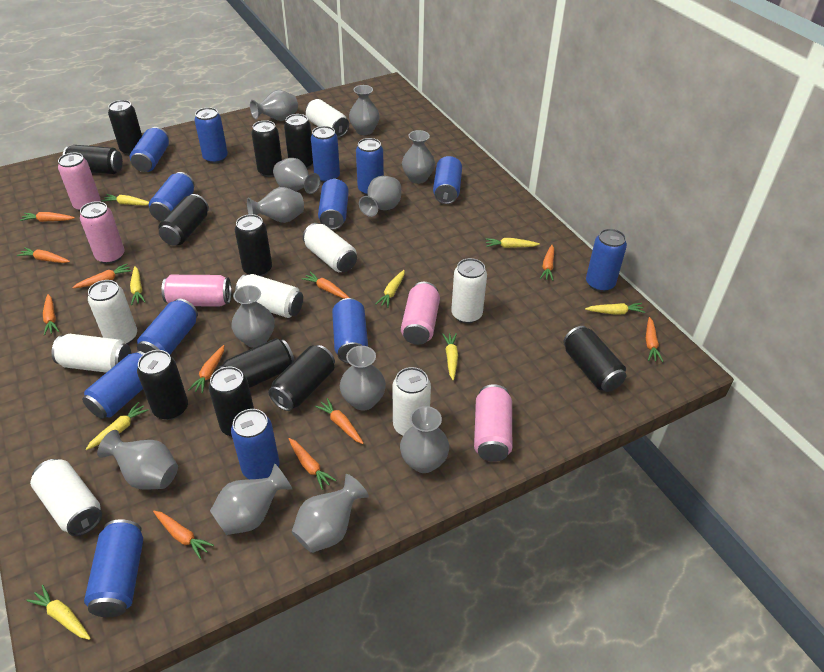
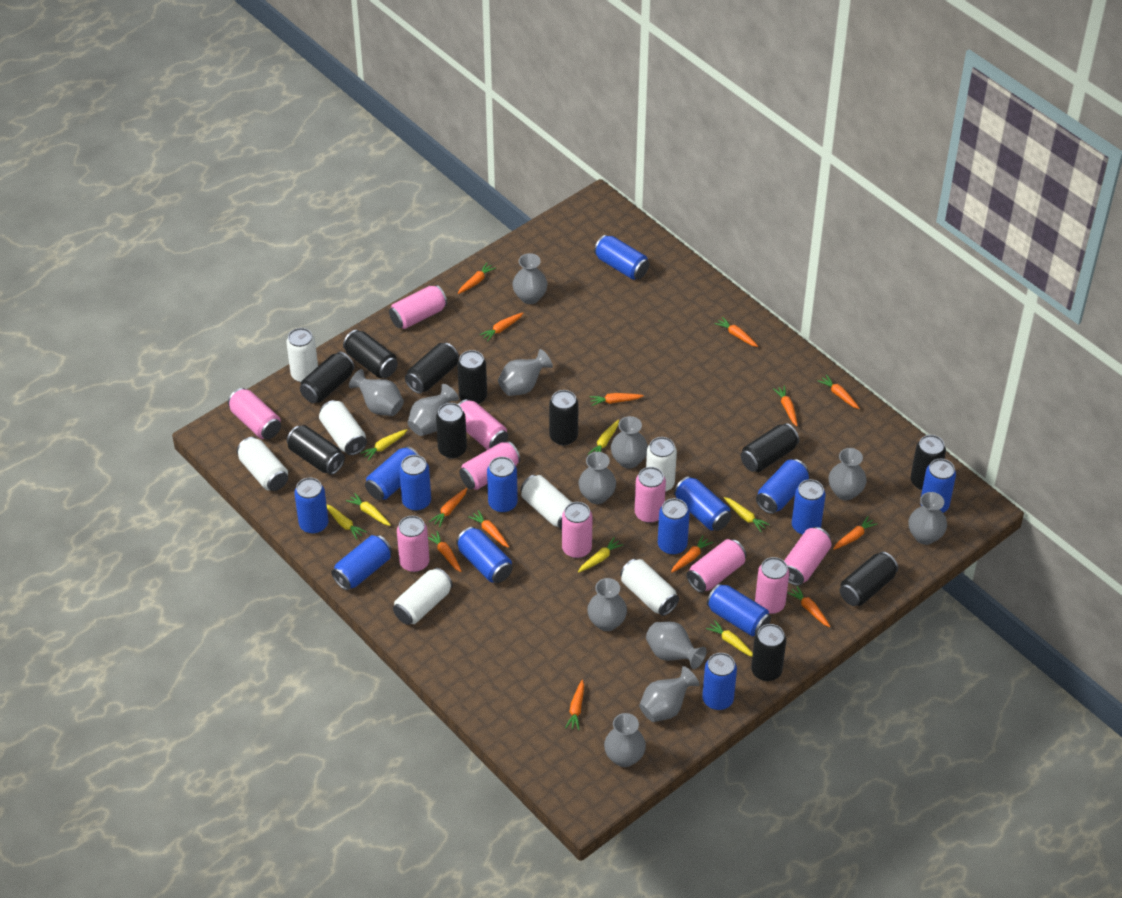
blue can: [82,351,145,419] [84,519,143,617] [130,127,169,172] [137,299,198,355] [149,172,195,221] [194,107,228,163] [231,409,279,479] [311,126,340,183] [318,179,349,230] [332,298,368,363] [356,138,384,196] [433,156,462,204] [586,229,627,292] = 13 -> [294,478,328,534] [331,535,392,590] [365,446,419,500] [399,455,431,511] [456,527,513,583] [487,457,518,513] [594,235,649,280] [658,498,690,555] [674,476,731,531] [702,653,737,710] [707,584,771,636] [756,459,809,514] [792,479,826,535] [920,459,956,513] = 14
orange carrot: [17,247,70,263] [20,212,75,222] [43,294,59,336] [72,264,132,288] [153,511,214,559] [188,345,224,394] [289,438,336,490] [301,272,349,299] [315,398,364,444] [540,245,554,281] [646,317,663,362] = 11 -> [428,531,461,572] [429,488,467,527] [458,263,496,294] [468,510,509,548] [480,313,523,342] [565,680,584,730] [590,393,644,406] [671,536,713,573] [715,317,758,347] [773,386,798,426] [787,586,831,627] [818,375,860,409] [833,516,877,550] = 13
pink can: [58,153,101,211] [80,201,125,264] [162,275,231,307] [401,282,440,345] [474,384,512,462] = 5 -> [228,388,281,439] [389,285,447,329] [397,516,430,572] [458,399,508,450] [459,441,520,490] [562,502,593,558] [635,467,666,523] [686,539,747,593] [755,557,789,614] [784,527,832,586] = 10
white can: [30,459,102,536] [52,334,131,373] [88,280,137,344] [235,274,303,318] [303,223,357,272] [306,99,349,137] [392,367,431,436] [451,258,487,323] = 8 -> [237,437,288,491] [286,328,318,382] [319,400,367,455] [393,568,453,625] [520,475,572,529] [620,559,679,616] [646,437,677,492] = 7
yellow carrot: [26,585,91,640] [86,402,149,450] [102,194,149,205] [130,266,146,305] [376,270,405,308] [442,333,458,380] [486,238,540,248] [585,303,645,315] = 8 -> [327,505,366,539] [346,493,391,526] [361,429,407,461] [578,537,623,573] [588,420,619,455] [706,620,753,657] [724,497,770,532] = 7

